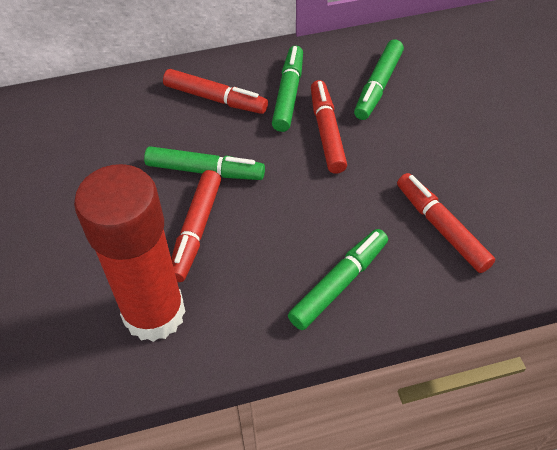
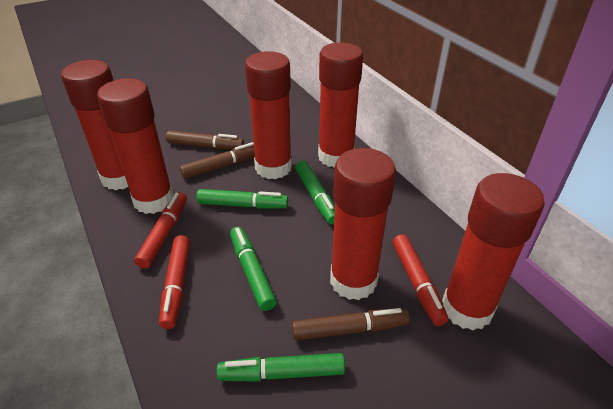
brown marker: none = 0 -> [166,131,244,149] [180,142,255,179] [292,308,410,340] = 3
red glue stick: [74,164,186,342] = 1 -> [61,60,128,190] [97,78,174,214] [245,51,292,179] [318,43,363,168] [330,148,396,300] [442,173,545,331] = 6
red marker: [163,69,268,114] [171,170,221,282] [311,80,347,174] [397,173,495,273] = 4 -> [134,192,187,269] [159,235,190,329] [393,234,448,326] = 3

